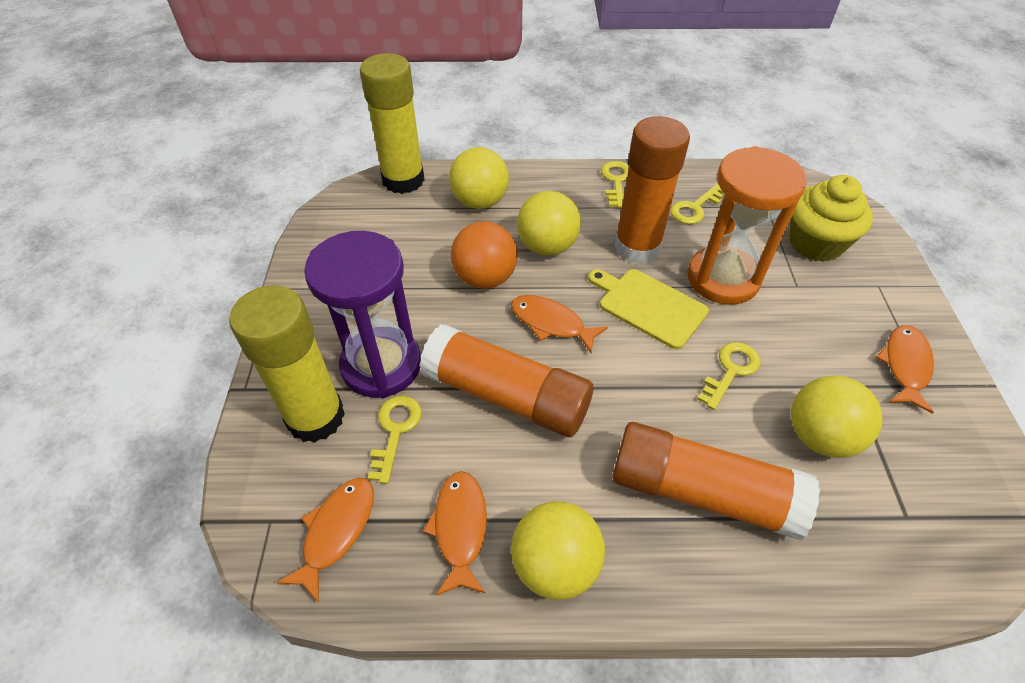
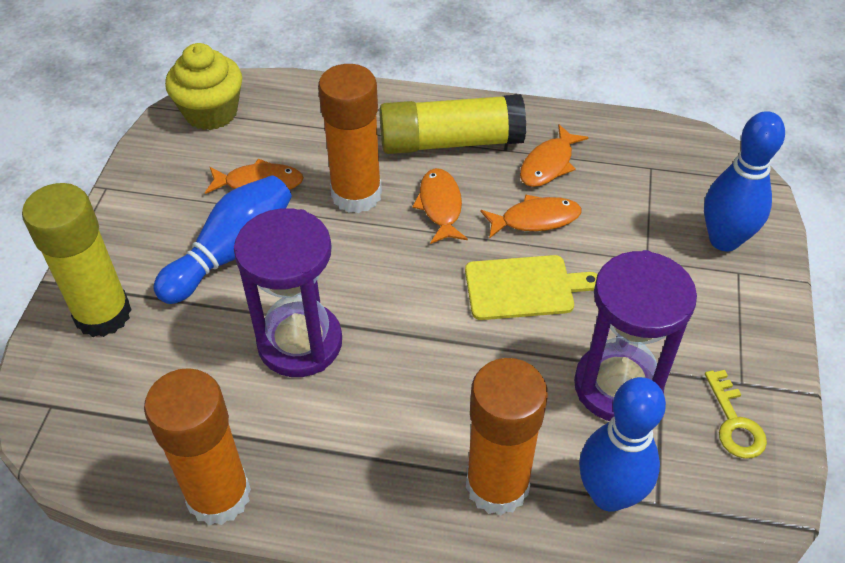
blue bowling pin: none = 0 -> [153,175,292,304] [579,377,666,512] [704,111,785,251] = 3
orange ball: [451,222,517,289] = 1 -> none = 0
orange hourglass: [688,146,807,305] = 1 -> none = 0
purple hourglass: [304,231,421,398] = 1 -> [234,208,342,377] [574,250,697,421] = 2
yellow ball: [449,147,509,209] [511,501,605,600] [517,191,581,256] [791,376,883,458] = 4 -> none = 0
yellow key: [368,396,422,484] [601,161,629,208] [670,184,723,224] [697,342,761,410] = 4 -> [705,370,767,459] = 1

